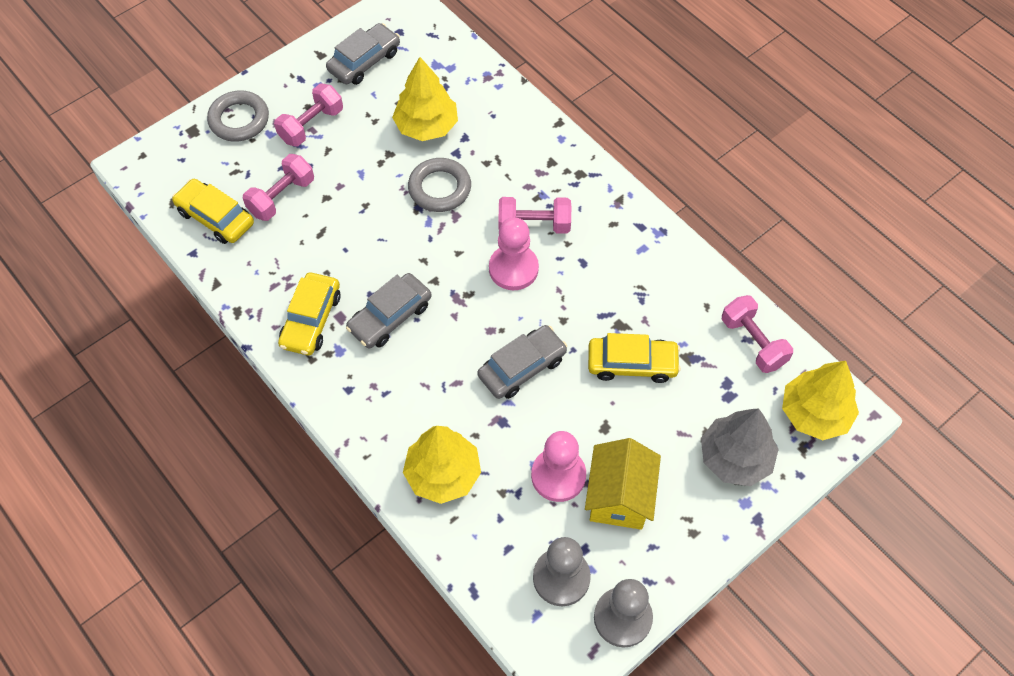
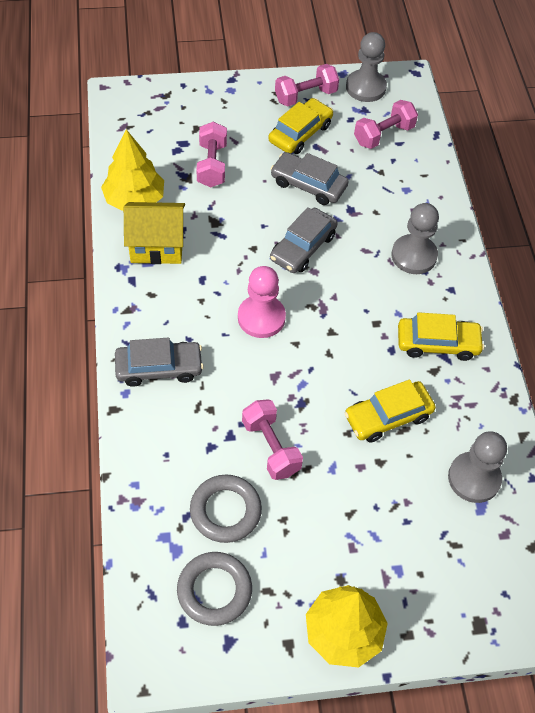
grey pawn: [533,537,591,606] [594,579,653,648] = 2 -> [346,32,387,102] [392,203,439,274] [448,431,507,503] = 3
grey tree: [701,408,779,486] = 1 -> none = 0
pink pawn: [489,217,539,290] [531,431,586,502] = 2 -> [238,266,286,338] = 1
yellow tree: [392,57,458,141] [403,426,481,504] [782,361,859,440] = 3 -> [101,129,164,211] [306,585,388,668] = 2

